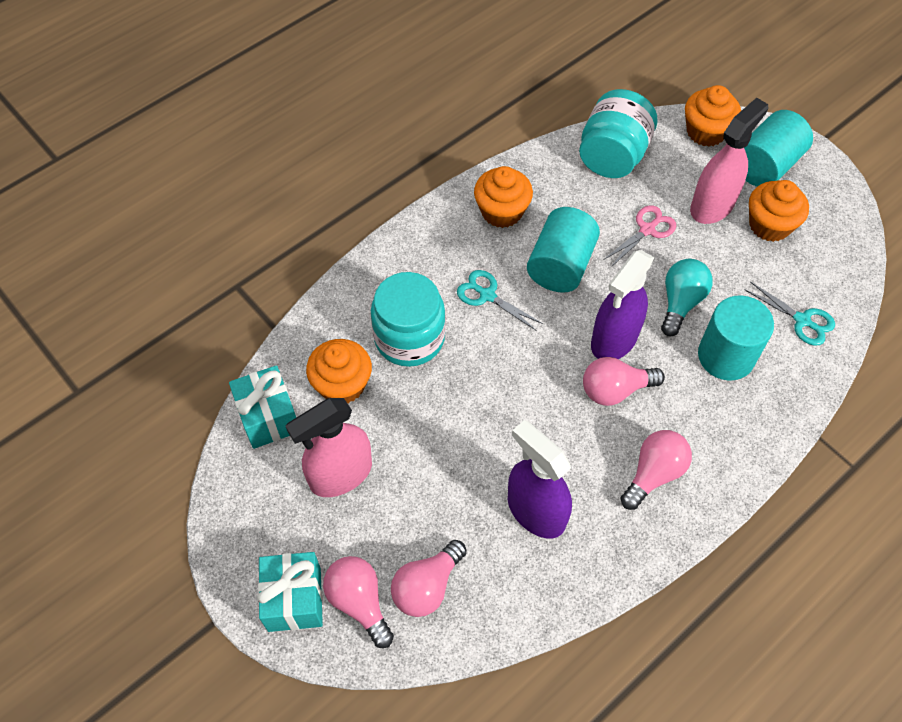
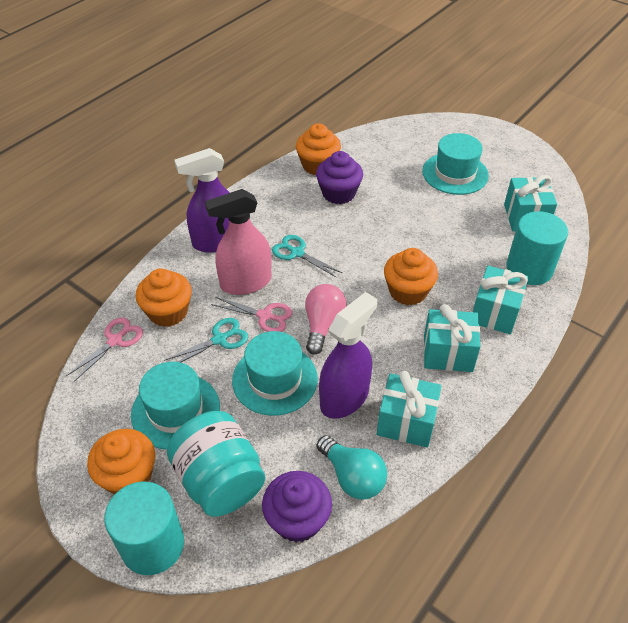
pink light bulb: [323,556,394,648] [391,540,467,617] [583,357,665,406] [621,430,692,510] = 4 -> [305,284,347,355] = 1
pink scissors: [603,205,676,267] = 1 -> [66,317,143,382] [211,297,292,332] = 2
pink spray bottle: [286,398,372,497] [690,98,768,224] = 2 -> [205,189,271,295] = 1
purple cupcake: none = 0 -> [262,471,332,542] [316,151,363,204] = 2
turquoise cylinder: [527,207,600,293] [698,295,774,381] [744,110,813,187] = 3 -> [104,482,184,575] [506,211,568,285] = 2
turquoise gift: [229,365,296,449] [257,552,323,632] = 2 -> [377,371,441,448] [424,304,481,372] [473,265,528,334] [504,175,557,231] = 4
turquoise hat: none = 0 -> [131,362,220,450] [232,331,318,416] [422,133,489,195] = 3
turquoise jar: [371,272,446,367] [579,89,657,178] = 2 -> [167,411,265,517] = 1

